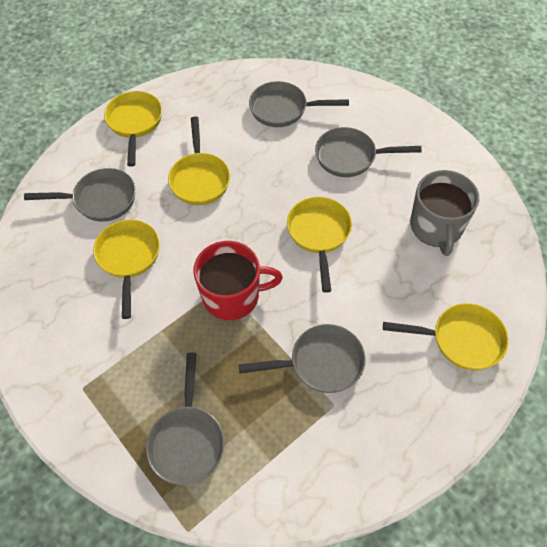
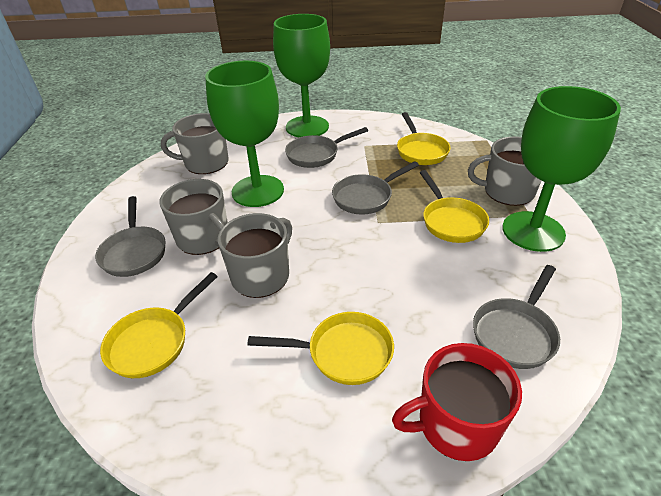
green goblet: none = 0 -> [205,61,284,207] [273,14,330,137] [502,86,621,252] = 3
grey mug: [410,170,479,256] = 1 -> [160,179,228,255] [161,113,229,174] [218,213,292,298] [468,137,541,206] = 4
grey pan: [24,168,136,222] [146,352,224,485] [238,324,366,393] [249,81,349,127] [315,127,422,177] = 5 -> [95,196,165,277] [285,127,368,168] [332,161,419,215] [473,265,560,369] = 4
yellow pan: [93,219,160,319] [104,91,162,167] [168,116,230,205] [287,197,352,293] [383,303,509,370] = 5 -> [100,272,218,378] [247,312,394,385] [397,112,451,165] [420,170,489,243] = 4

